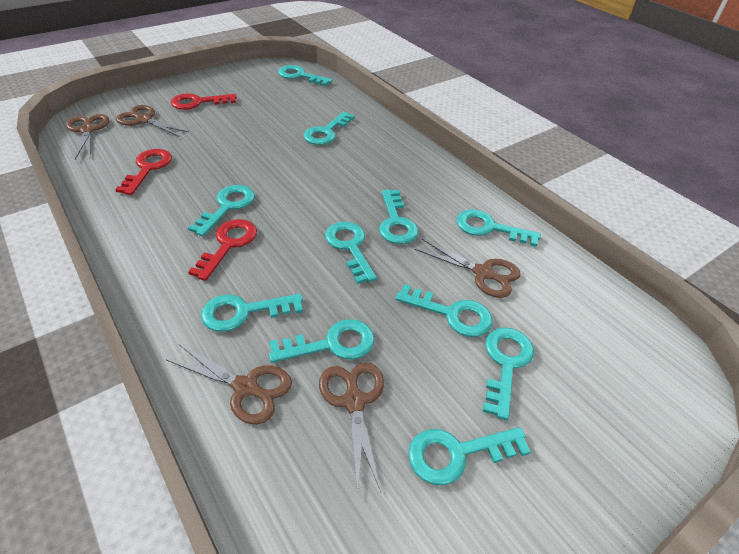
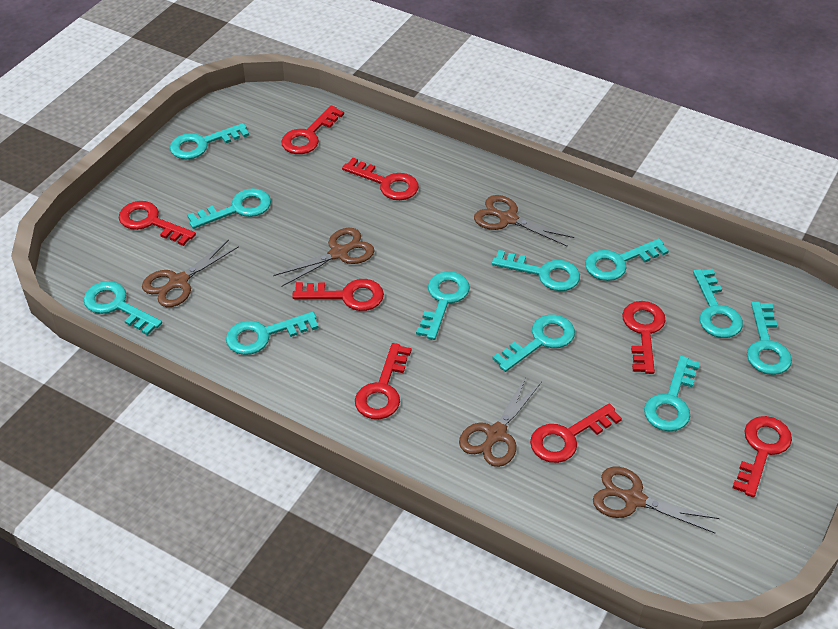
red key: [115,149,172,195] [171,93,237,110] [188,219,257,281] = 3 -> [119,201,196,246] [281,105,344,154] [292,279,384,311] [342,158,419,200] [355,343,411,419] [530,404,622,463] [622,301,666,374] [732,416,792,497] = 8

